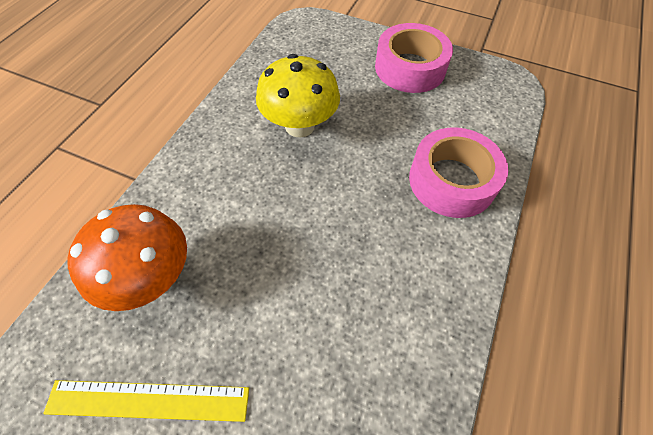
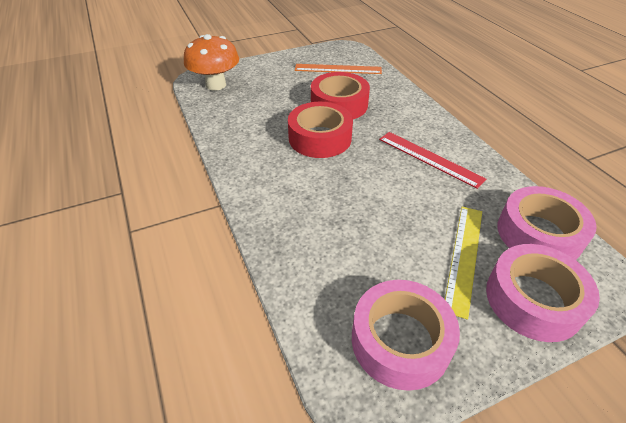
orange ruler: none = 0 -> [295,64,382,74] = 1
pink tape: [375,23,453,93] [409,127,508,218] = 2 -> [352,280,460,391] [486,244,600,342] [497,186,597,260] = 3
red ruler: none = 0 -> [379,132,486,189] = 1
red tape: none = 0 -> [288,102,353,158] [311,72,370,119] = 2
yellow mushroom: [256,54,340,137] = 1 -> none = 0

